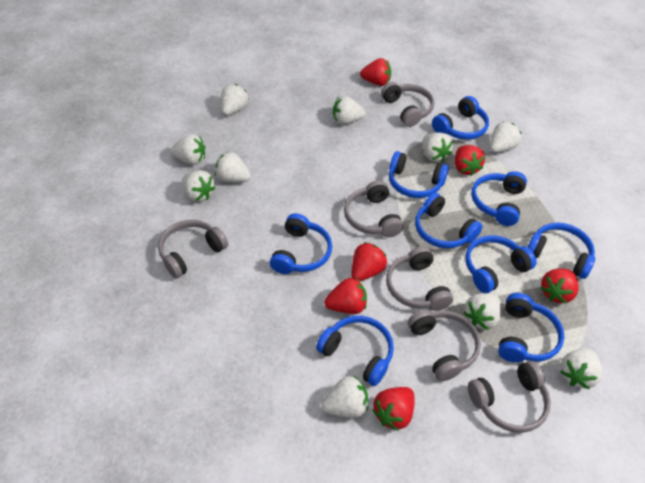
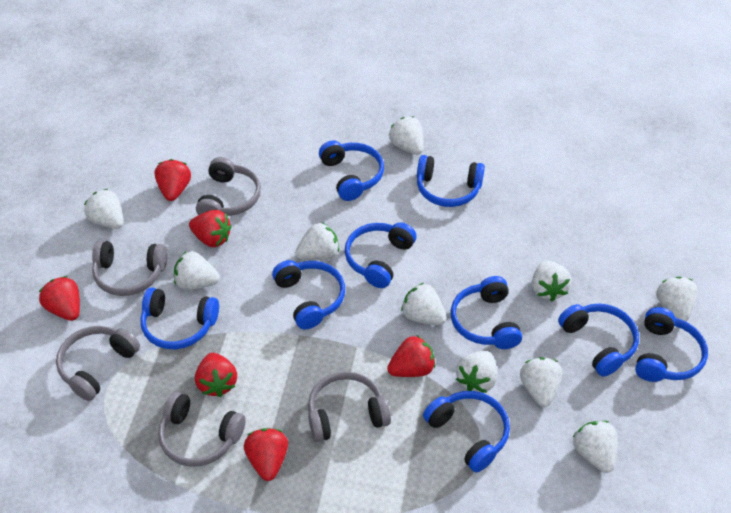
grey headphones: [158,220,228,278] [344,180,404,237] [381,82,434,127] [386,246,453,311] [408,310,481,381] [468,360,551,433] = 6 -> [56,326,140,401] [92,240,167,296] [158,392,246,467] [196,157,261,216] [308,372,391,442] = 5

